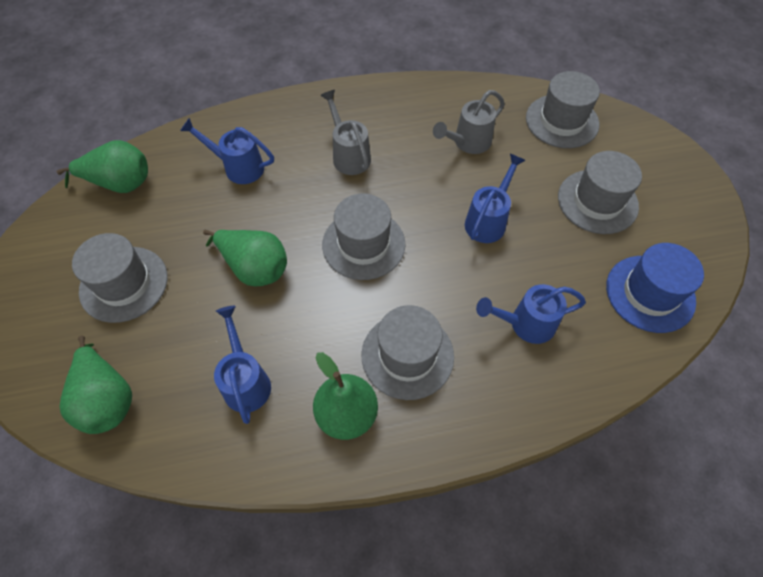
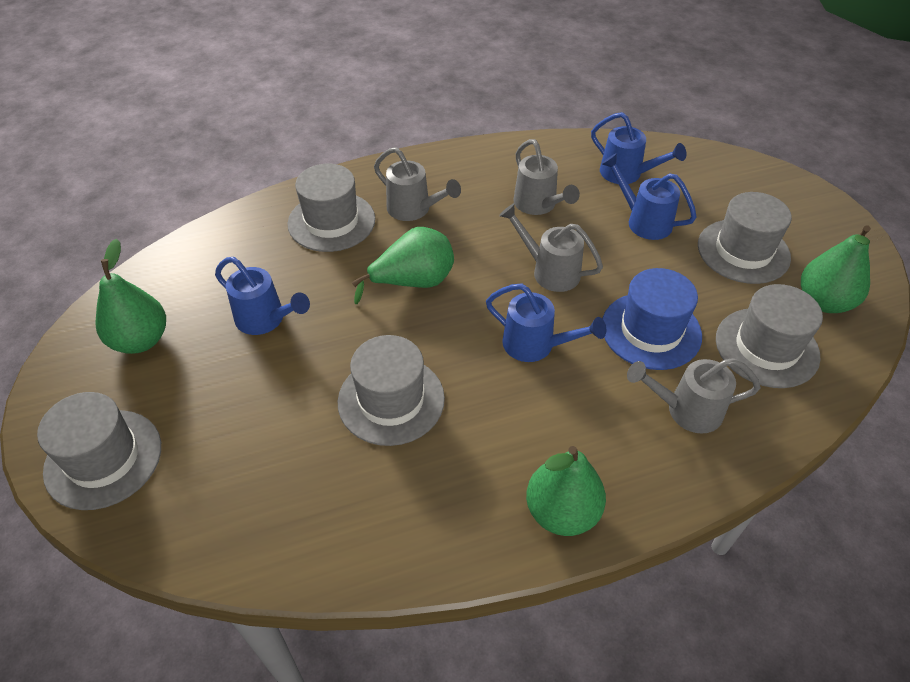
grey watering can: [320,90,371,175] [433,90,505,154] = 2 -> [374,147,461,221] [499,203,603,292] [513,139,580,215] [627,358,761,434] = 4

